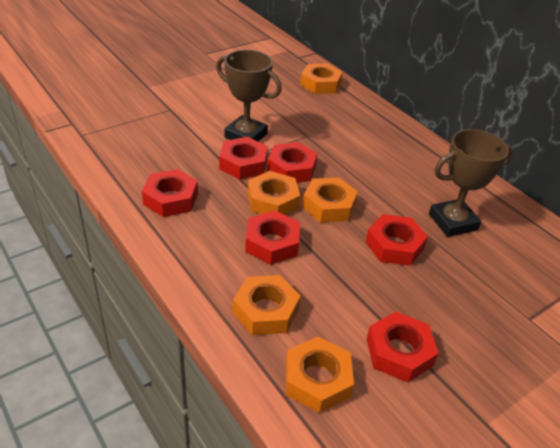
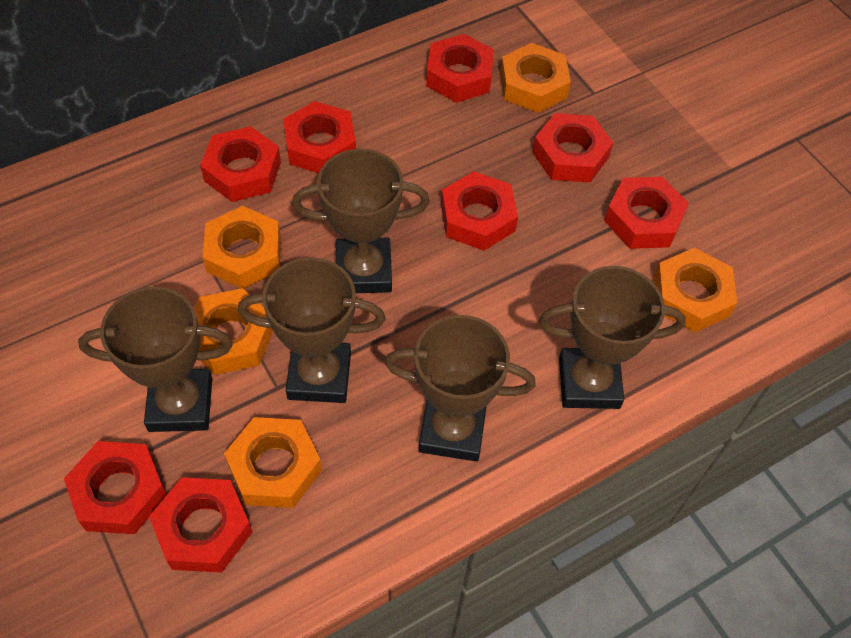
brown trophy: [216,50,282,142] [429,129,513,237] = 2 -> [78,287,233,432] [238,257,385,403] [292,149,430,293] [385,315,536,462] [539,266,686,409] = 5
red nut: [142,169,198,217] [219,137,268,180] [245,210,300,265] [267,142,318,183] [366,214,428,266] [367,312,439,383] = 6 -> [64,441,167,534] [149,477,252,573] [200,126,281,202] [283,101,356,173] [426,34,494,103] [441,171,518,251] [532,113,613,183] [604,177,689,249] = 8

